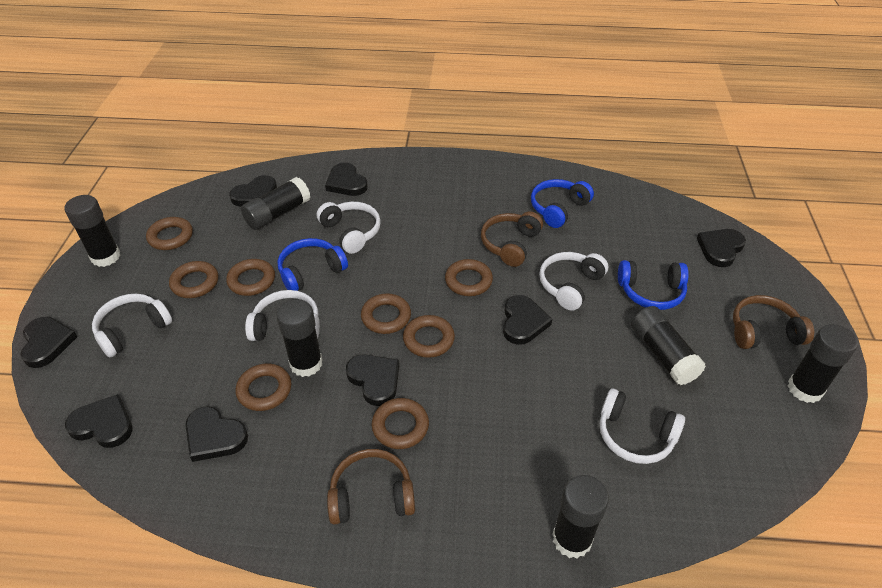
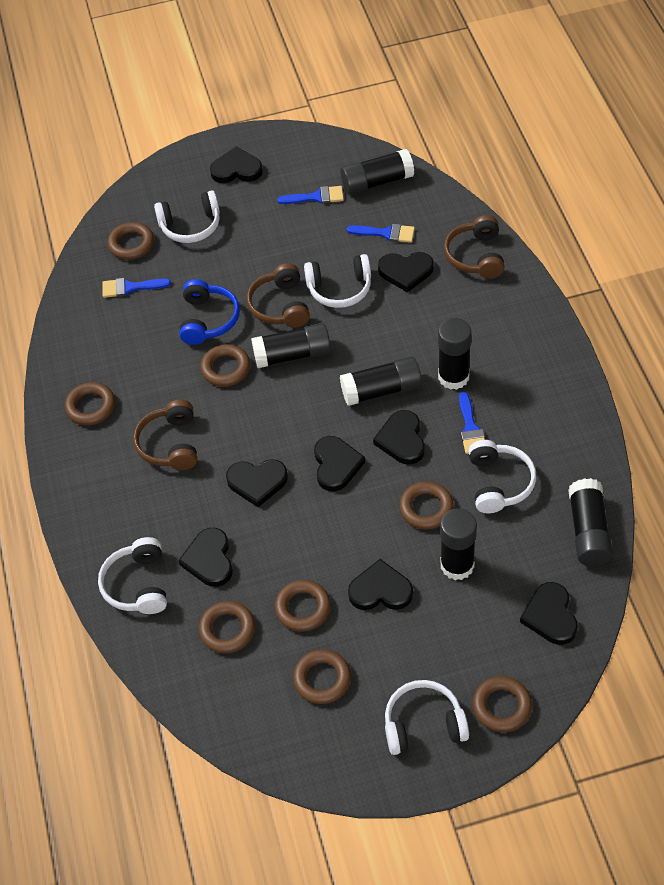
blue brush: none = 0 -> [102,278,171,298] [277,186,344,204] [347,224,415,243] [459,392,485,454] = 4
blue headphones: [277,238,348,291] [531,179,594,228] [618,260,689,310] = 3 -> [179,279,240,345] = 1

